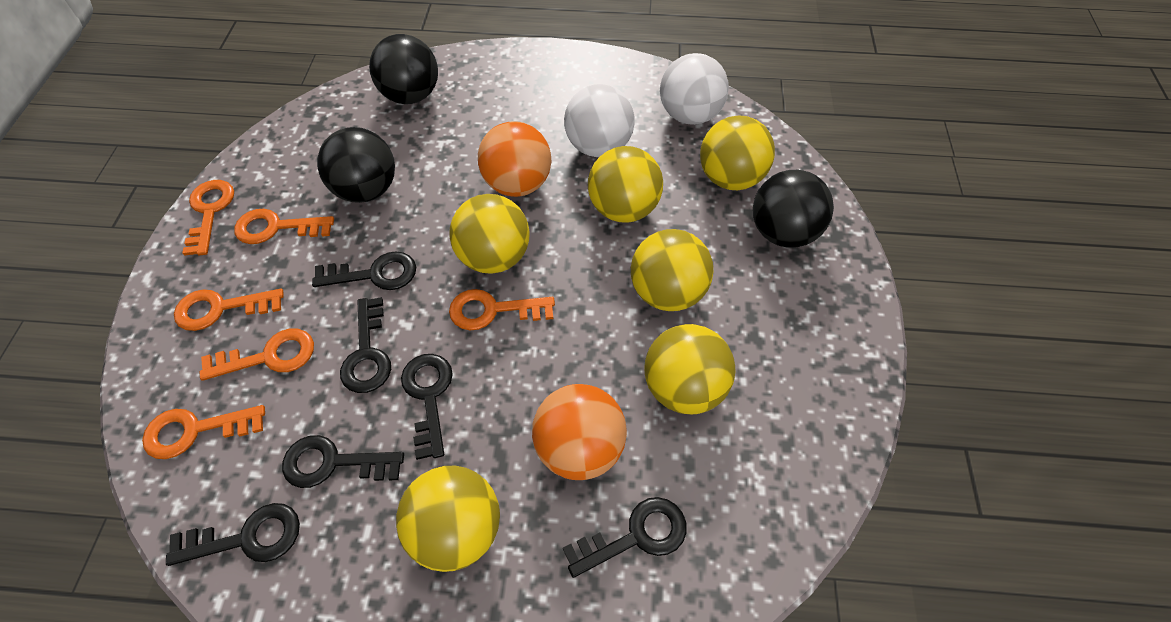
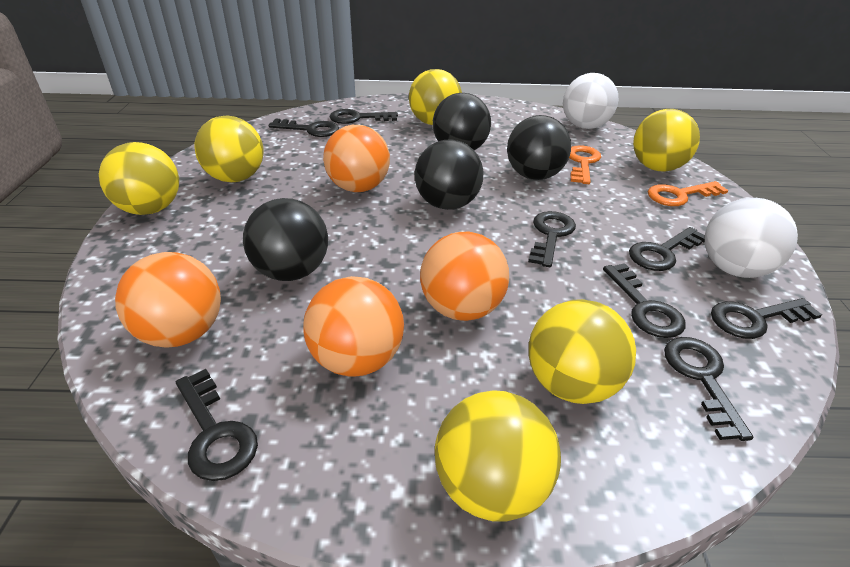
black ball: [317,127,395,203] [369,34,438,104] [753,170,834,248] = 3 -> [243,198,328,281] [415,140,483,210] [433,93,491,150] [507,115,571,180] = 4
black key: [166,503,300,566] [282,435,404,488] [312,251,416,290] [340,297,391,393] [401,354,453,460] [563,497,687,578] = 6 -> [176,369,258,481] [269,118,339,137] [330,109,398,124] [528,211,576,267] [603,263,686,338] [629,227,705,271] [664,337,753,441] [711,298,822,339] = 8
orange ball: [478,121,552,197] [532,384,627,480] = 2 -> [115,252,221,348] [303,276,404,377] [323,125,390,192] [420,232,509,321] = 4
orange key: [142,405,265,459] [174,289,284,331] [182,180,234,256] [200,329,314,381] [234,209,334,244] [449,289,555,330] = 6 -> [569,145,601,184] [648,181,729,206] = 2

